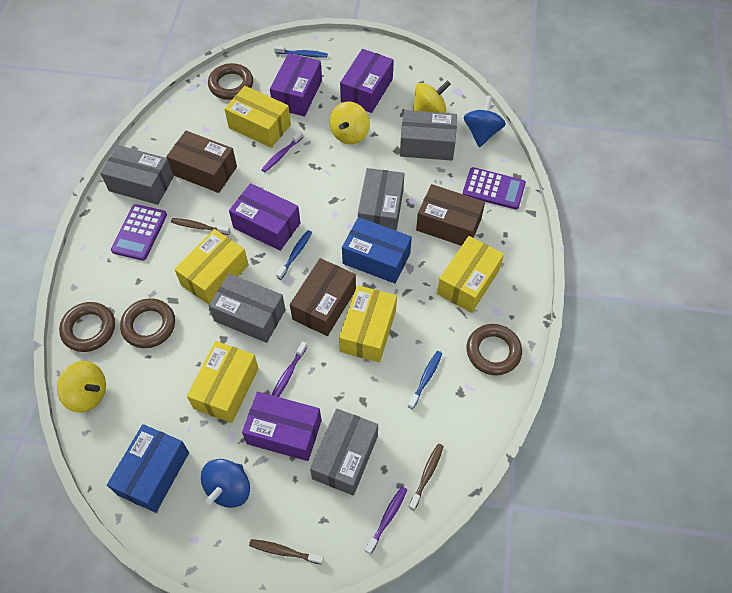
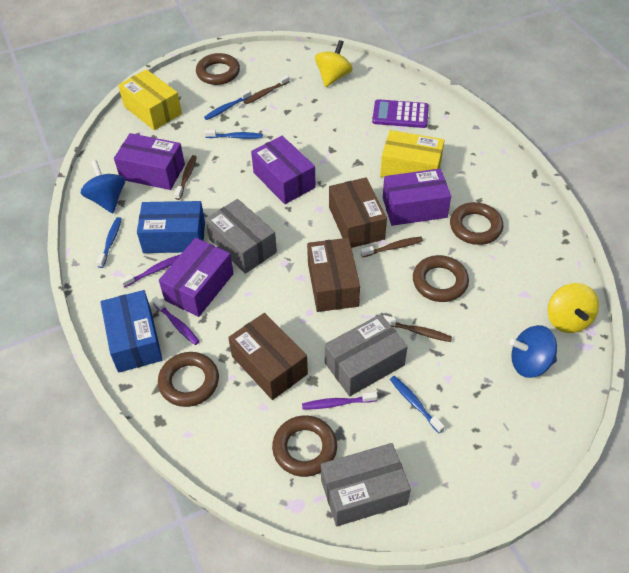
blue toothbrush: [274,45,328,58] [276,230,312,280] [408,351,442,409] = 3 -> [96,217,122,268] [204,89,251,120] [204,130,263,139] [390,376,445,433] = 4
brown ring: [59,302,115,352] [120,298,175,348] [208,63,253,100] [467,324,522,375] = 4 -> [158,352,219,407] [196,53,240,85] [272,415,337,477] [413,255,469,302] [450,202,503,245] = 5
brown toothbrush: [171,218,230,235] [249,539,324,565] [408,443,444,511] = 3 -> [174,155,197,200] [244,75,290,104] [361,237,423,257] [383,315,452,342] = 4
grey box: [100,145,174,205] [209,273,285,343] [310,409,378,495] [358,168,404,231] [400,110,457,161] = 5 -> [205,199,277,274] [321,443,411,526] [325,314,408,396] = 3
purple calculator: [111,204,167,261] [463,167,526,209] = 2 -> [372,99,429,128] = 1
yellow box: [174,229,249,305] [187,341,259,423] [224,86,291,148] [339,285,397,363] [437,236,504,313] = 5 -> [118,69,182,130] [380,130,445,177] = 2
yellow spinning top: [57,361,106,413] [330,101,370,144] [413,80,451,113] = 3 -> [315,40,353,87] [548,283,599,333] = 2

